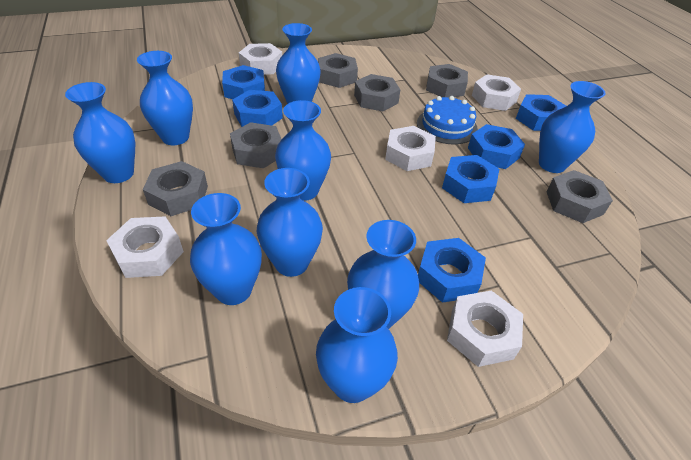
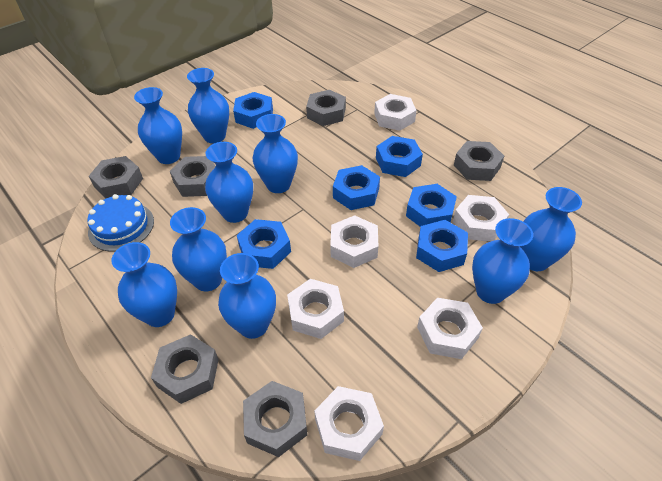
white nut: [106,216,184,278] [239,43,282,75] [385,126,436,171] [447,290,523,367] [472,74,521,111] = 5 -> [287,279,344,339] [314,386,384,461] [330,215,378,268] [374,94,417,131] [417,298,483,359] [453,195,509,242] = 6

